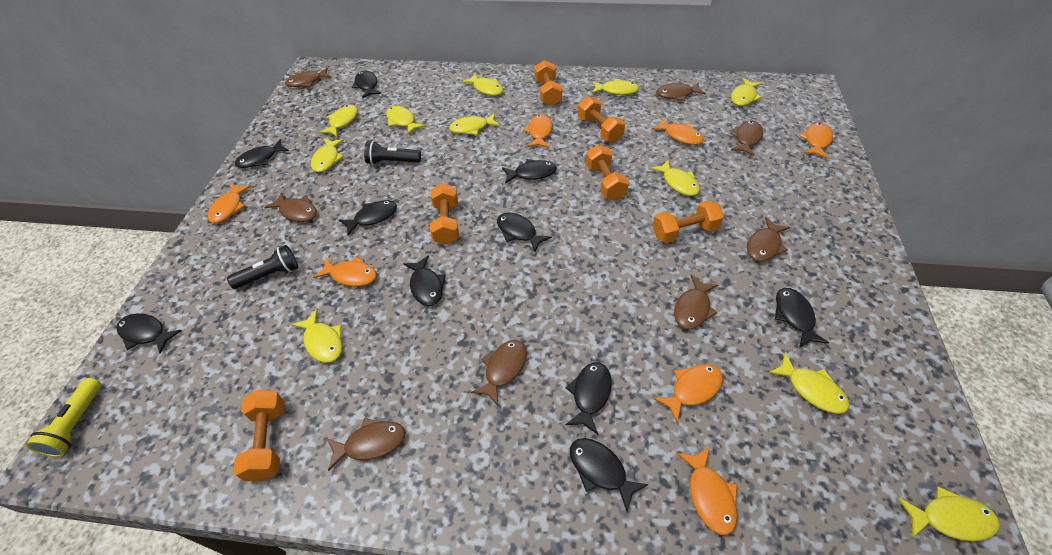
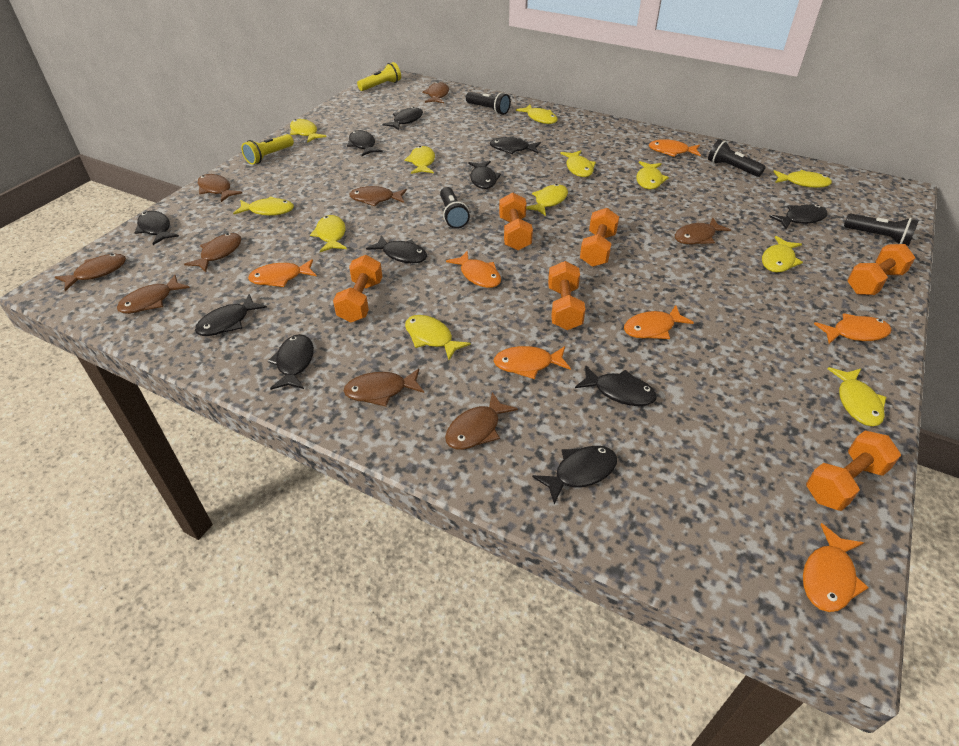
black fish: [117,313,182,354] [235,139,289,168] [339,200,397,235] [352,71,382,99] [403,255,446,306] [497,212,552,252] [502,159,557,184] [565,362,612,434] [570,438,649,512] [775,288,829,348] = 10 -> [135,211,179,245] [195,294,267,336] [268,334,314,390] [347,130,382,156] [366,235,427,263] [383,107,423,130] [468,161,501,189] [490,137,541,154] [532,446,617,504] [575,365,657,406] [769,205,828,229] = 11
black flashlight: [227,245,298,289] [364,141,421,165] = 2 -> [440,187,470,229] [466,92,511,115] [708,139,765,177] [844,213,919,246] = 4
brown fish: [265,192,317,222] [285,68,332,87] [326,418,405,471] [471,340,527,406] [656,82,706,101] [674,275,718,329] [730,121,763,156] [747,217,791,261] = 8 -> [55,254,126,291] [117,275,190,314] [184,233,241,272] [198,174,242,202] [344,368,424,406] [349,186,407,206] [422,82,449,103] [445,392,518,450] [675,218,731,244] = 9
yellow fish: [291,309,342,363] [311,139,344,172] [319,105,358,137] [386,106,425,135] [449,113,500,135] [462,73,503,96] [592,79,639,95] [650,160,700,196] [731,78,762,106] [768,353,850,414] [898,486,1000,541] = 11 -> [233,196,294,216] [290,119,327,143] [310,215,347,252] [404,146,435,174] [405,315,471,360] [516,104,558,124] [526,184,568,216] [560,150,596,177] [636,161,669,189] [762,236,803,273] [773,170,832,188] [828,367,886,427] = 12
yellow flashlight: [26,378,102,457] = 1 -> [241,134,294,165] [357,62,401,91] = 2

